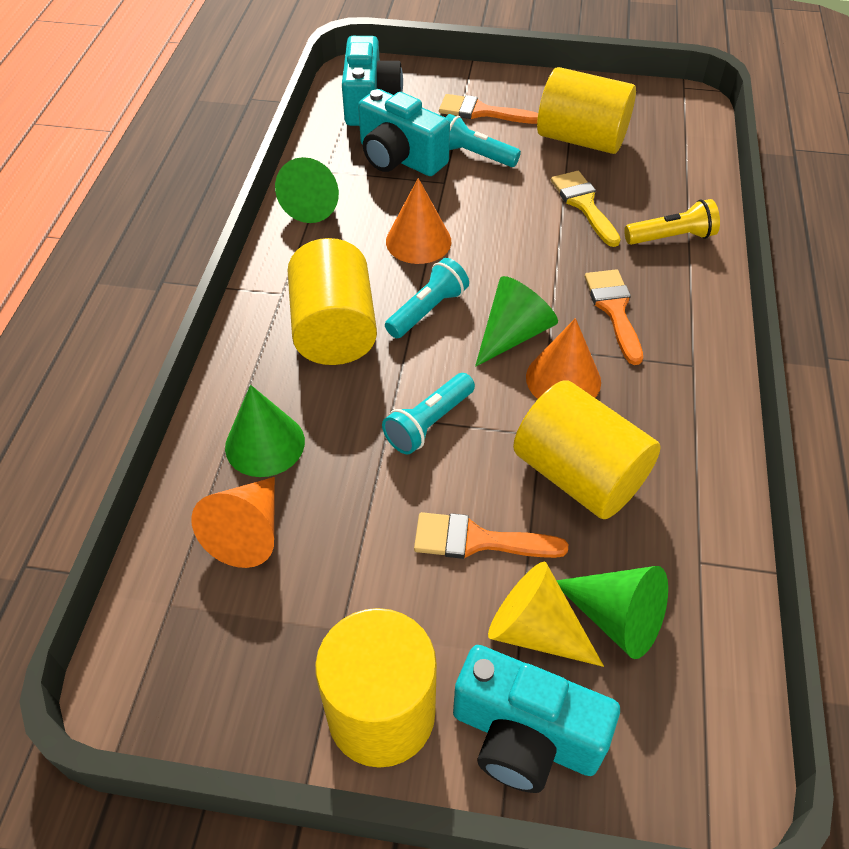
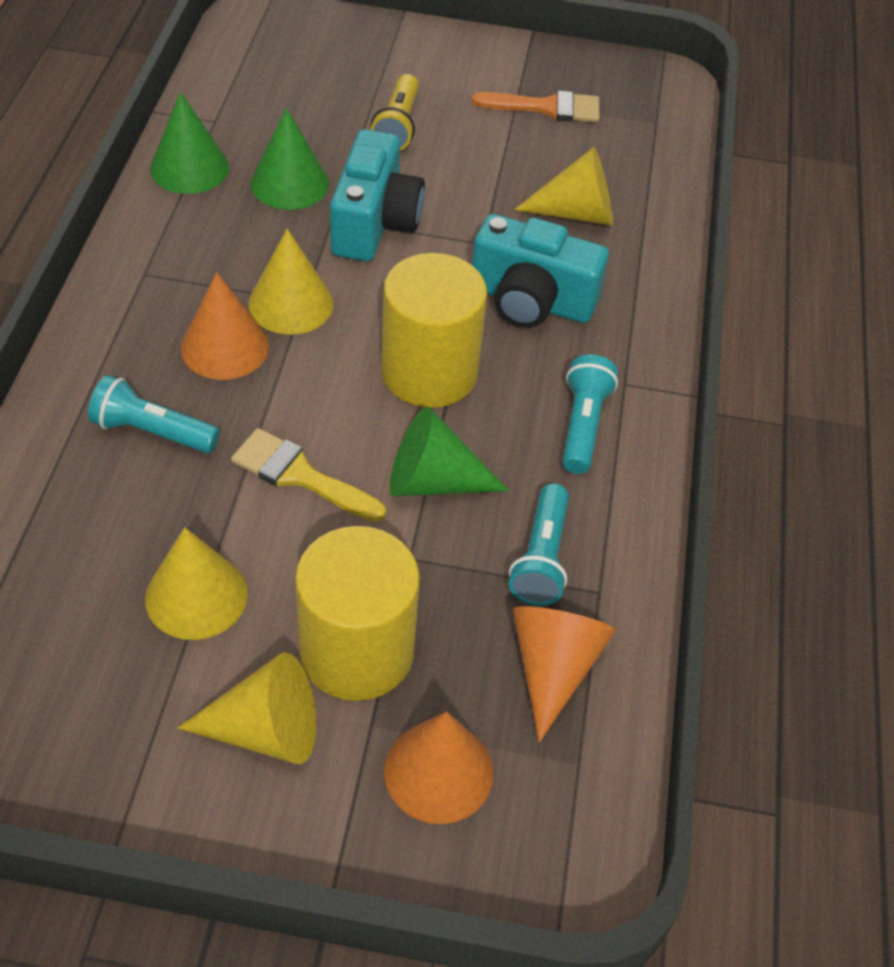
green cone: [225,385,305,477] [275,157,339,223] [475,276,558,367] [556,566,668,659] = 4 -> [150,92,229,194] [251,108,329,210] [390,407,509,496] = 3
orange brush: [414,512,568,559] [439,94,538,124] [585,269,643,365] = 3 -> [472,91,600,122] = 1
turquoise camera: [342,36,403,126] [358,89,450,176] [453,645,620,793] = 3 -> [330,129,425,261] [472,214,609,328] = 2
yellow cone: [488,562,604,667] = 1 -> [145,527,248,640] [178,652,316,764] [248,229,333,335] [514,147,613,226] = 4
yellow cylinder: [287,238,377,365] [315,608,437,768] [513,380,661,519] [537,67,636,154] = 4 -> [295,526,420,701] [381,253,487,408] = 2

